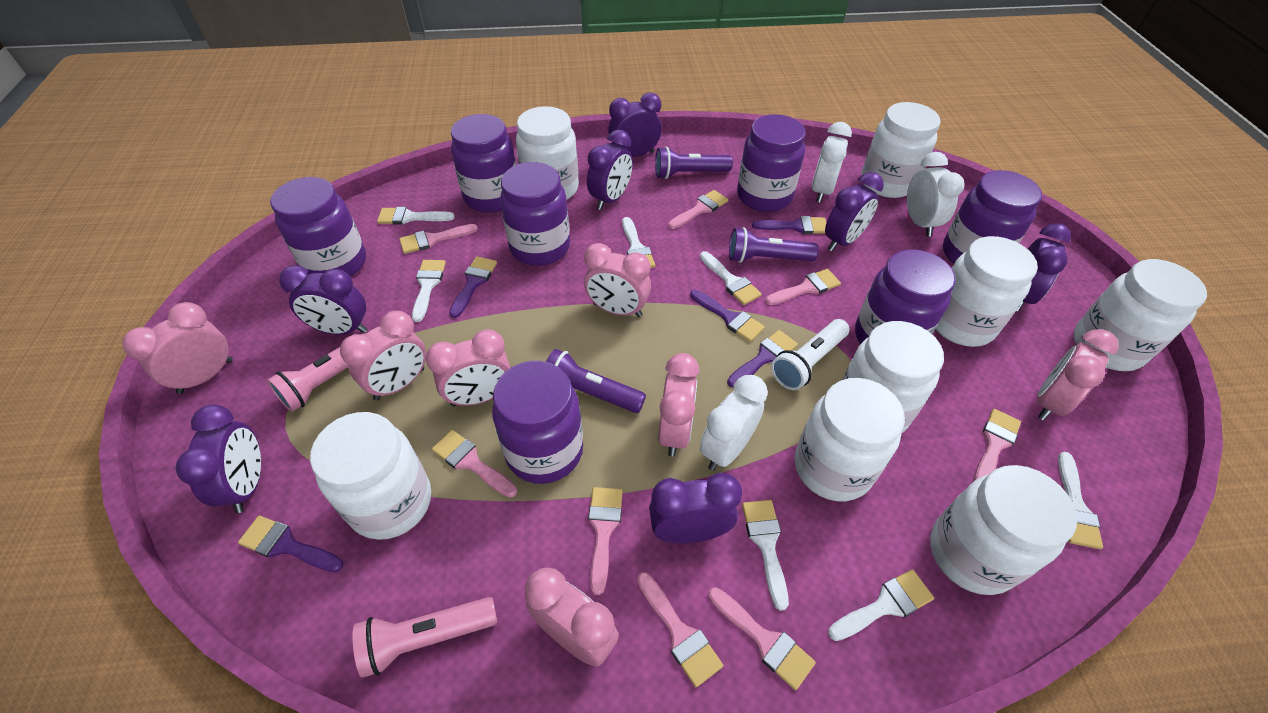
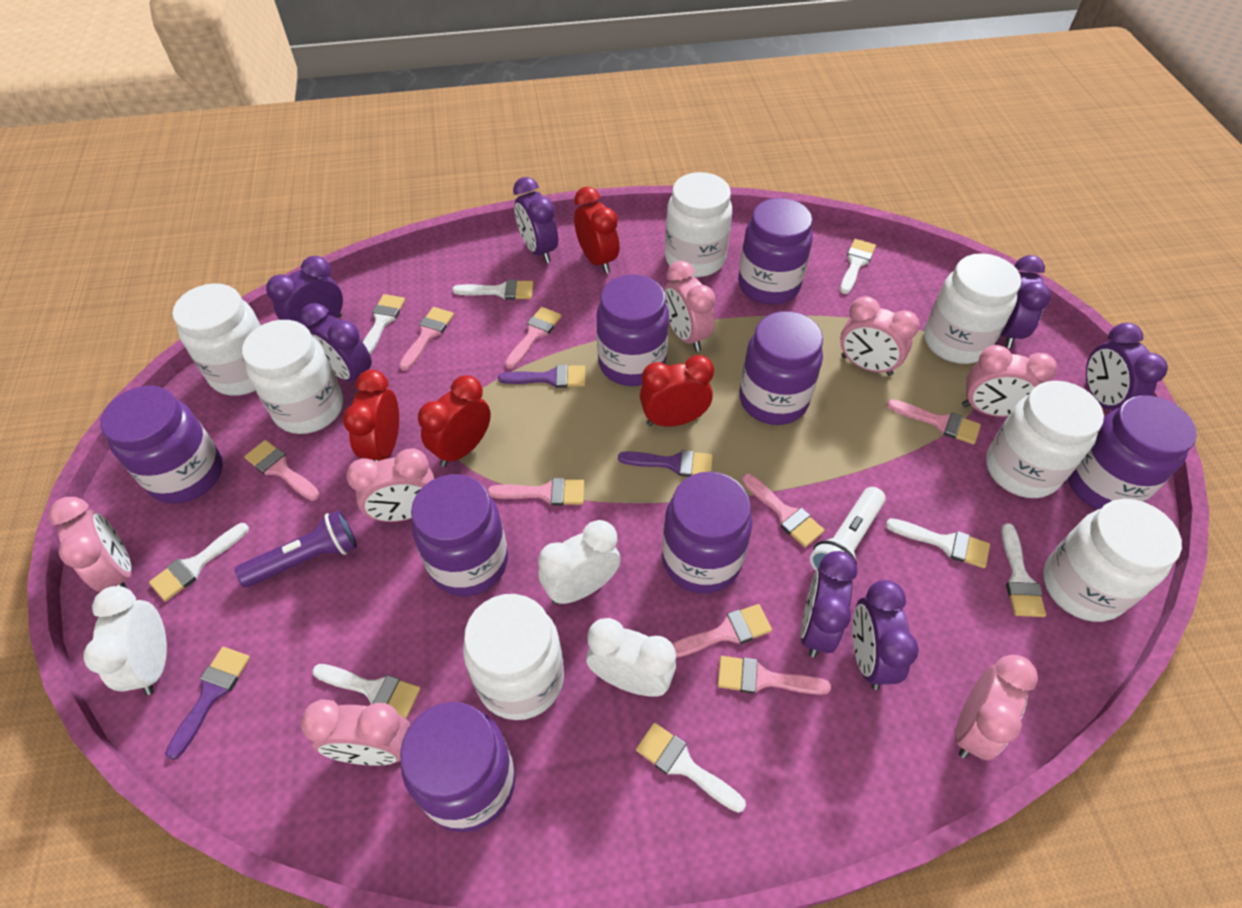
pink flashlight: [267,333,366,412] [353,597,498,678] = 2 -> none = 0
purple brush: [238,515,343,572] [449,257,497,318] [690,290,765,342] [727,330,798,387] [752,216,826,234] = 5 -> [165,647,250,760] [498,364,585,388] [618,450,713,477] = 3
purple flashlight: [546,349,646,413] [655,147,733,179] [729,227,819,263] = 3 -> [235,510,357,587] = 1
purple jar: [270,177,366,277] [451,114,516,213] [492,361,583,484] [500,162,570,266] [737,114,806,212] [855,249,956,344] [943,170,1042,264] = 7 -> [100,386,223,504] [400,702,516,832] [411,474,508,596] [596,275,669,386] [662,472,752,594] [738,198,813,305] [739,311,823,425] [1068,395,1197,509] = 8
red clock: none = 0 -> [343,370,399,462] [418,375,491,467] [574,187,620,274] [640,355,714,427] = 4
white brush: [377,207,455,225] [412,260,446,322] [622,217,655,268] [700,251,762,305] [742,500,789,611] [828,569,934,641] [1058,452,1103,549] = 7 -> [149,523,249,601] [312,664,421,718] [363,294,405,354] [452,279,534,300] [636,723,746,813] [840,239,876,294] [886,518,990,568] [1001,523,1046,617] = 8
white jar: [310,412,431,540] [516,106,579,200] [795,378,905,501] [842,321,944,434] [861,102,941,198] [930,465,1077,595] [936,236,1038,347] [1074,259,1207,371] = 8 -> [172,283,261,396] [242,320,343,434] [463,594,564,720] [665,172,732,277] [924,253,1021,364] [986,381,1104,498] [1043,499,1182,622] = 7

